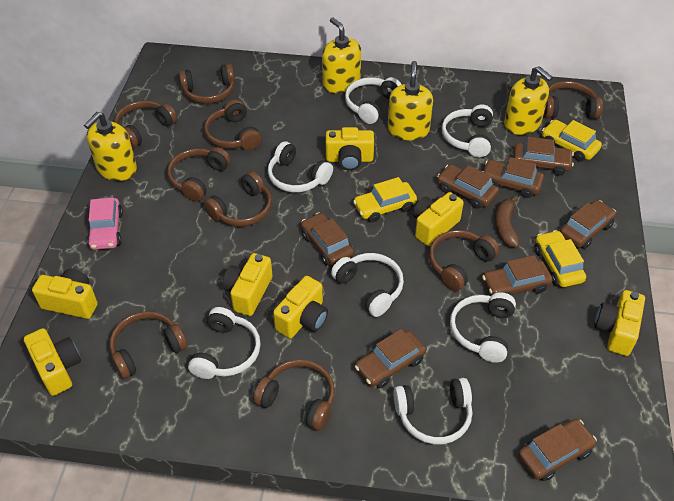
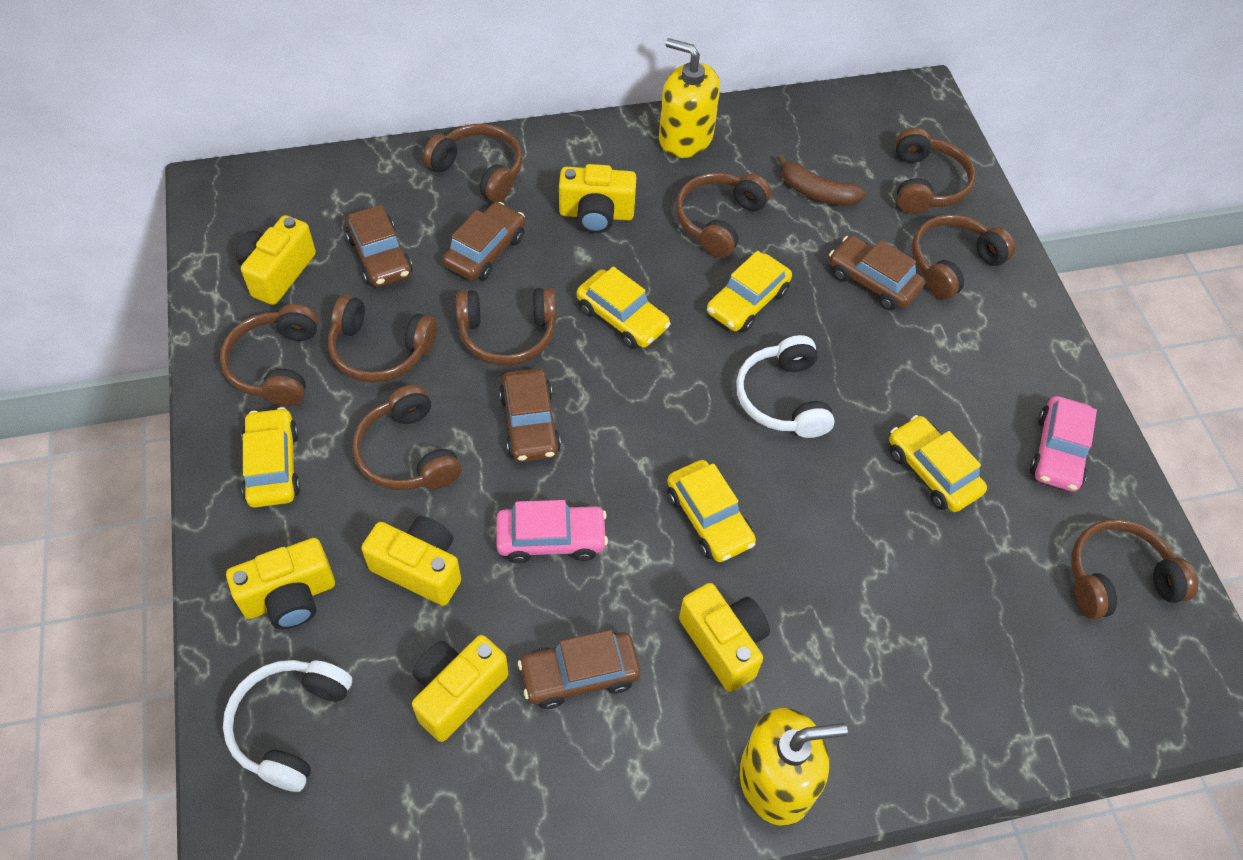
brown car: [301,212,354,266] [355,329,426,388] [437,164,499,209] [482,157,544,198] [482,255,552,295] [513,137,574,175] [518,419,597,481] [560,200,616,249] = 8 -> [345,205,413,287] [443,202,525,281] [499,368,561,462] [518,630,641,709] [829,236,925,310] = 5
pink car: [87,198,123,250] = 1 -> [496,500,608,563] [1030,396,1097,492] = 2
white headphones: [188,307,261,379] [268,141,333,193] [331,253,404,317] [345,77,402,124] [393,378,472,444] [442,104,493,157] [450,292,516,363] = 7 -> [223,660,352,792] [736,335,835,438] = 2
yellow camera: [24,328,81,396] [32,269,98,319] [223,253,273,316] [273,276,328,338] [326,127,374,171] [413,192,464,246] [594,290,645,356] = 7 -> [226,538,335,629] [236,215,316,305] [361,516,461,606] [412,635,509,742] [559,164,637,233] [679,583,770,692] = 6
yellow car: [353,177,417,222] [535,230,586,287] [542,120,602,162] = 3 -> [242,407,300,508] [577,267,670,349] [667,460,756,562] [707,251,792,332] [889,415,987,512] = 5
yellow soap dispenser: [84,112,137,181] [322,17,361,94] [388,61,433,140] [504,66,553,135] = 4 -> [659,38,720,158] [740,708,848,826] = 2

